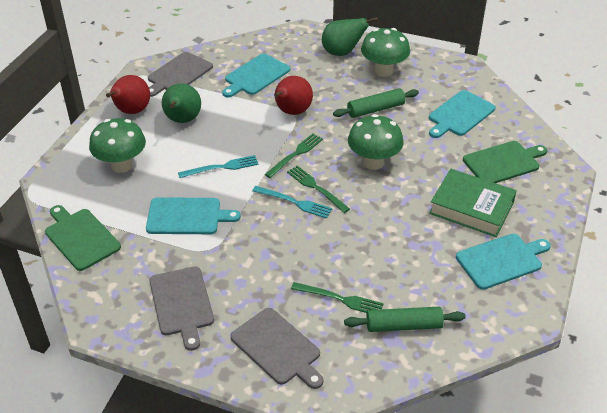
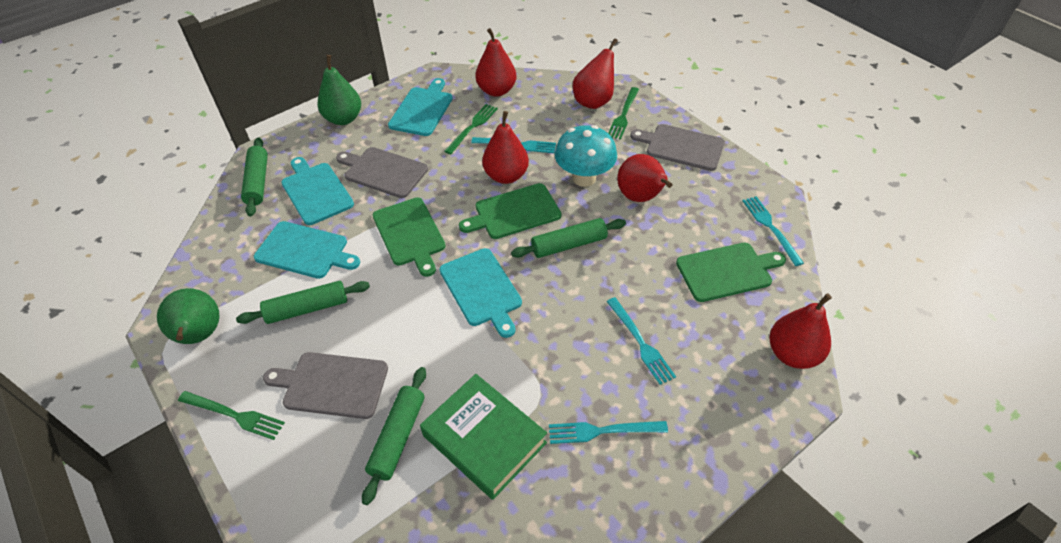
green cutting board: [45,205,121,271] [463,141,547,183] = 2 -> [373,197,446,277] [459,183,561,239] [676,243,786,302] = 3
green mushroom: [89,118,146,173] [348,114,403,170] [361,28,410,77] = 3 -> none = 0
green rolling pin: [333,88,419,118] [344,306,466,332] = 2 -> [236,281,370,324] [241,137,268,217] [362,367,426,505] [511,218,626,258] = 4
red pear: [106,75,150,114] [274,76,313,115] = 2 -> [475,28,517,97] [482,111,529,184] [573,38,618,109] [617,154,672,202] [770,293,832,369] = 5
turquoise fork: [178,155,259,178] [252,186,332,219] = 2 -> [471,137,556,153] [549,421,668,444] [606,297,676,385] [742,196,804,266] = 4
turquoise mushroom: none = 0 -> [555,125,617,187] = 1

